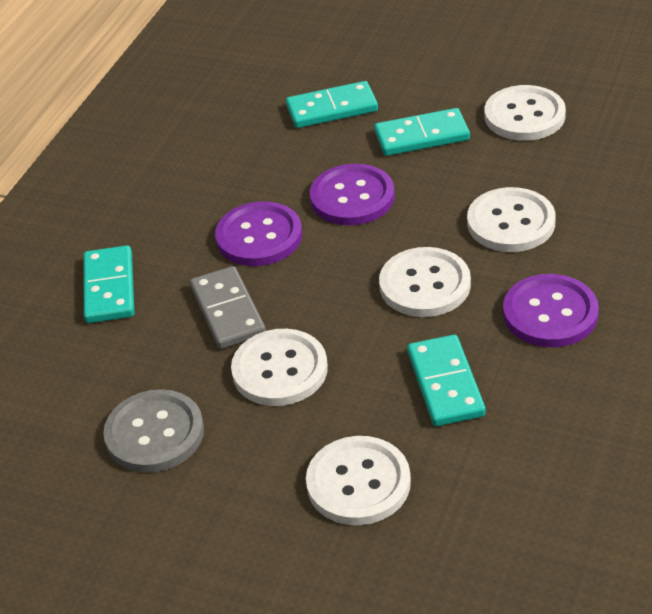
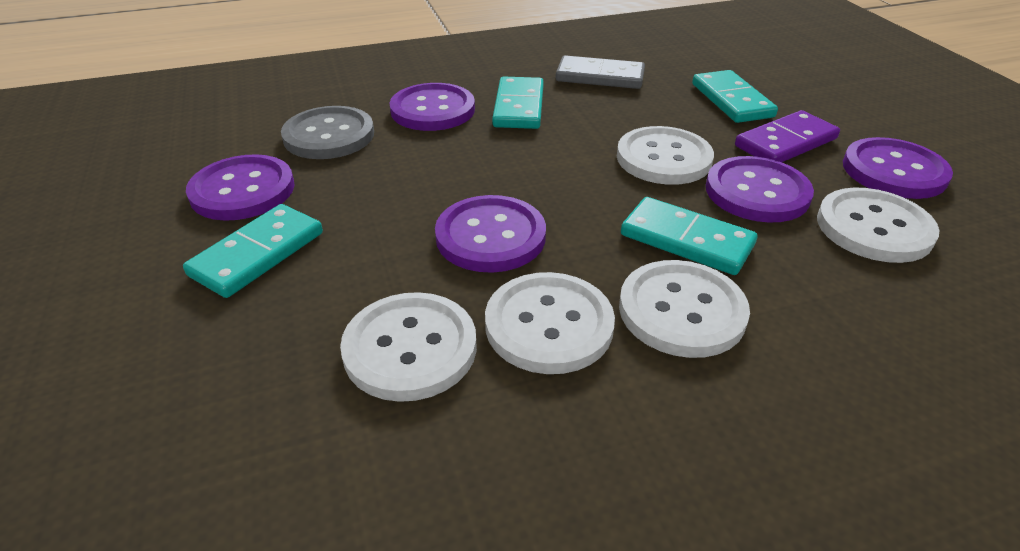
purple button: [215,201,302,266] [310,164,395,225] [503,274,599,347] = 3 -> [186,154,295,221] [389,83,475,131] [435,195,546,273] [706,156,814,223] [843,137,953,199] = 5
purple domino: none = 0 -> [735,110,840,162] = 1

